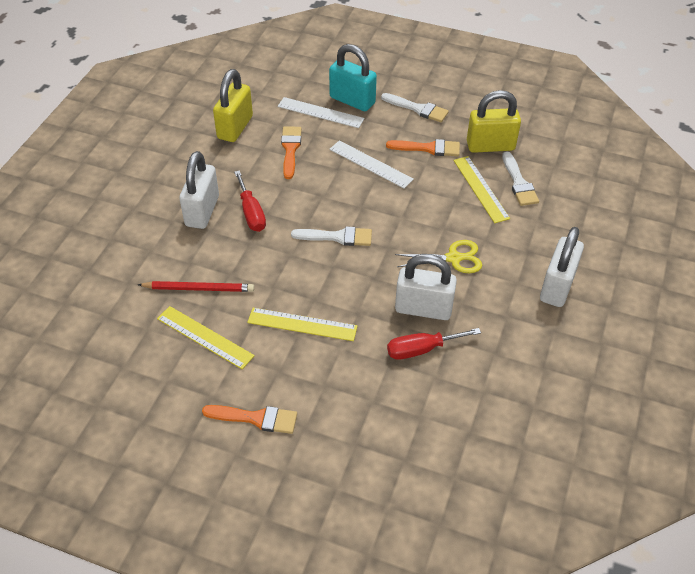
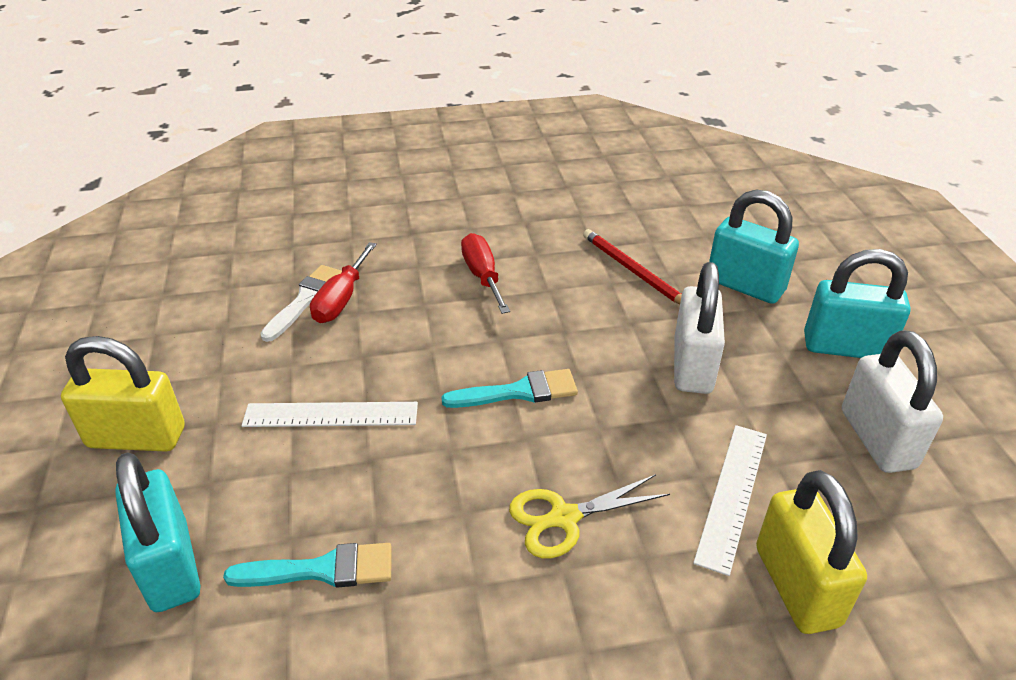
orange brush: [202,405,297,434] [281,126,302,179] [386,139,460,156] = 3 -> none = 0
turquoise brush: none = 0 -> [223,543,392,588] [441,369,578,408] = 2
turquoise padlock: [329,44,377,111] = 1 -> [115,452,200,612] [709,190,799,304] [804,249,910,358] = 3
white brush: [291,226,372,246] [381,93,449,122] [502,151,539,206] = 3 -> [260,265,342,342] = 1
white padlock: [179,151,219,229] [395,254,457,320] [540,227,584,307] = 3 -> [674,262,725,394] [842,330,943,473] = 2
yellow ruler: [157,306,255,369] [247,308,357,341] [453,156,510,223] = 3 -> none = 0

